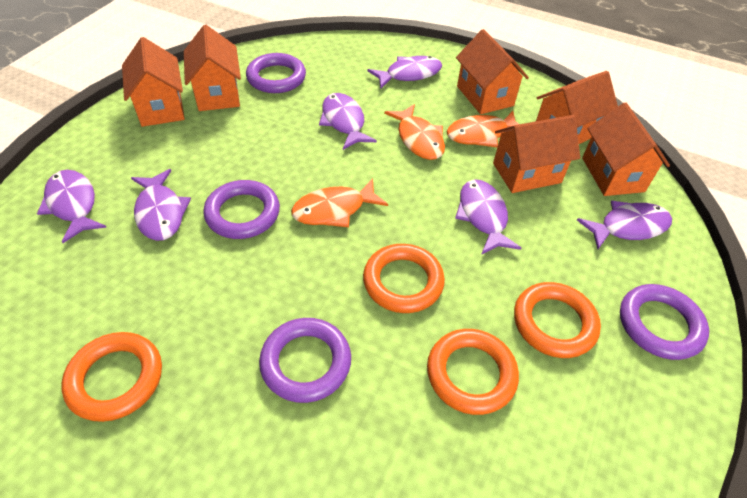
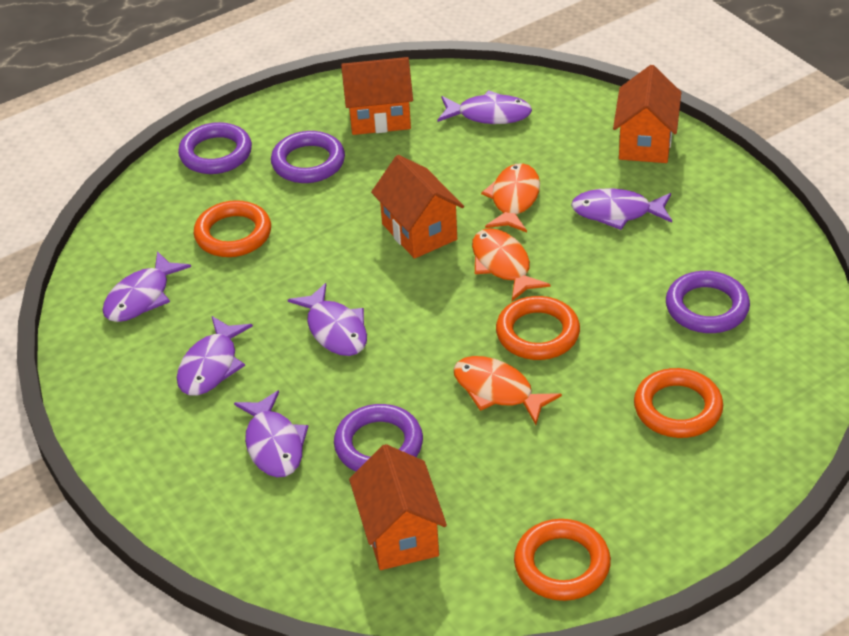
orange house: [122,37,185,127] [184,25,241,111] [456,29,529,114] [493,115,580,193] [536,71,618,144] [582,103,670,196] = 6 -> [341,57,413,135] [349,444,447,570] [371,155,464,259] [613,65,681,163] = 4

